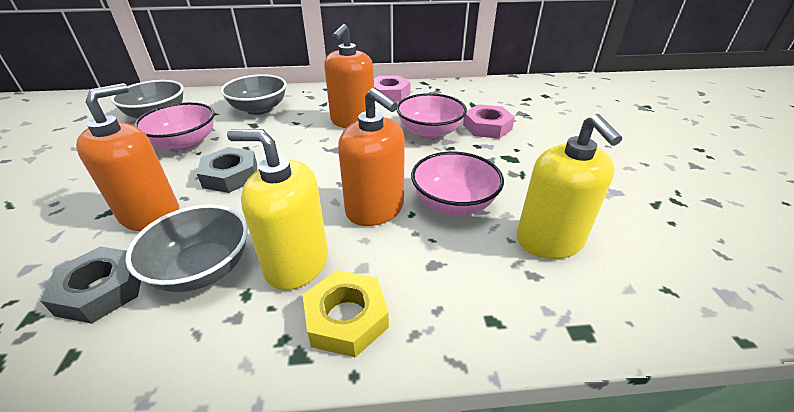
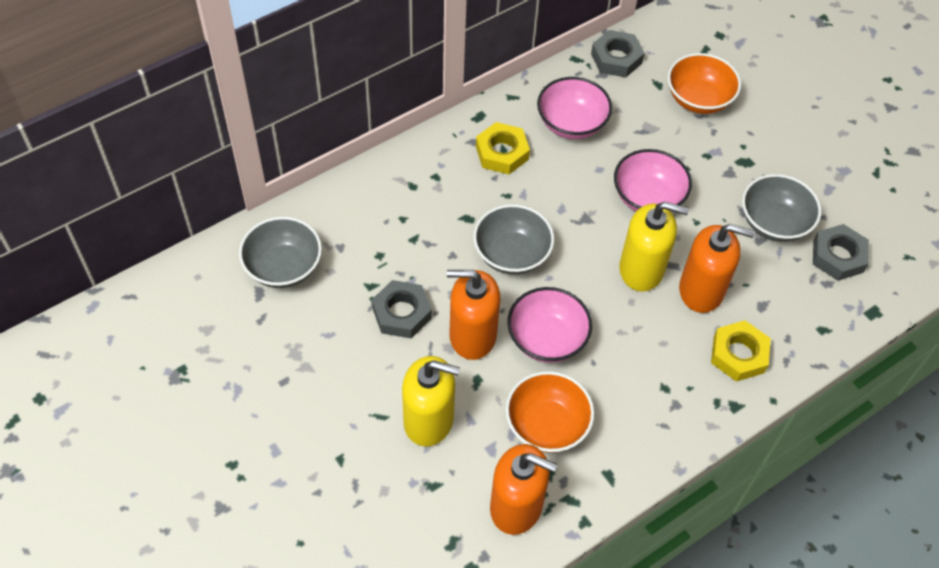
grey nut: [40,246,141,324] [197,147,257,193] = 2 -> [372,280,432,338] [591,30,645,78] [813,224,869,281] = 3
orange bowl: none = 0 -> [506,371,594,453] [668,53,741,114] = 2
pink nut: [374,75,411,102] [463,104,515,139] = 2 -> none = 0
yellow nut: [302,270,389,357] = 1 -> [476,122,530,174] [711,320,771,382] = 2

